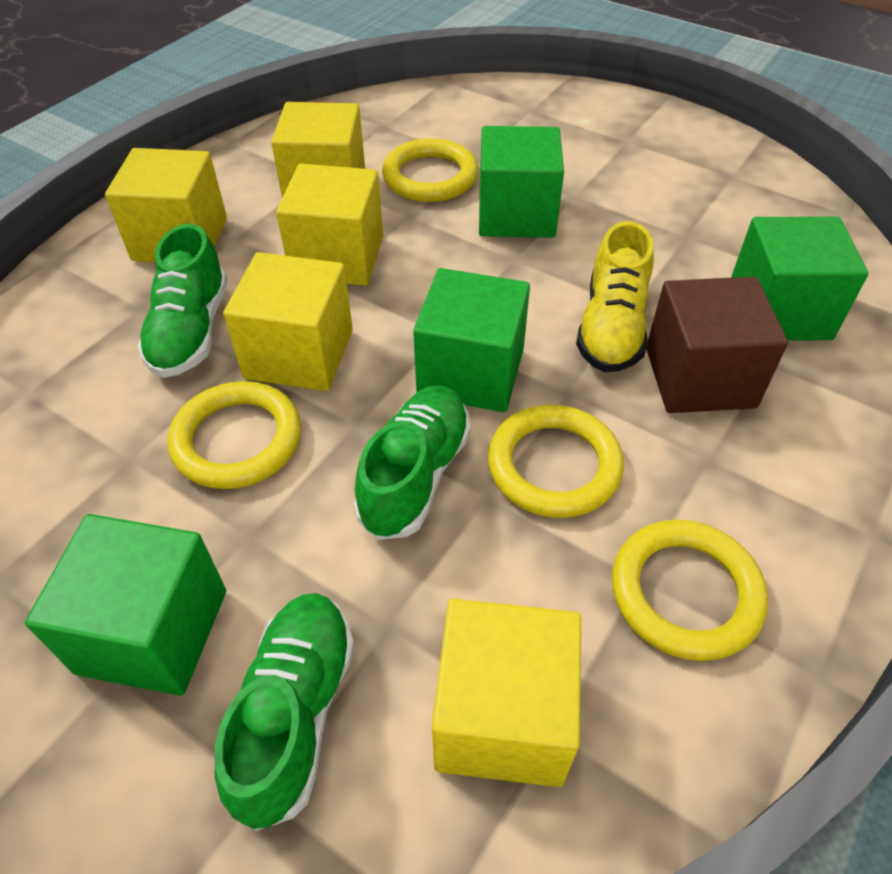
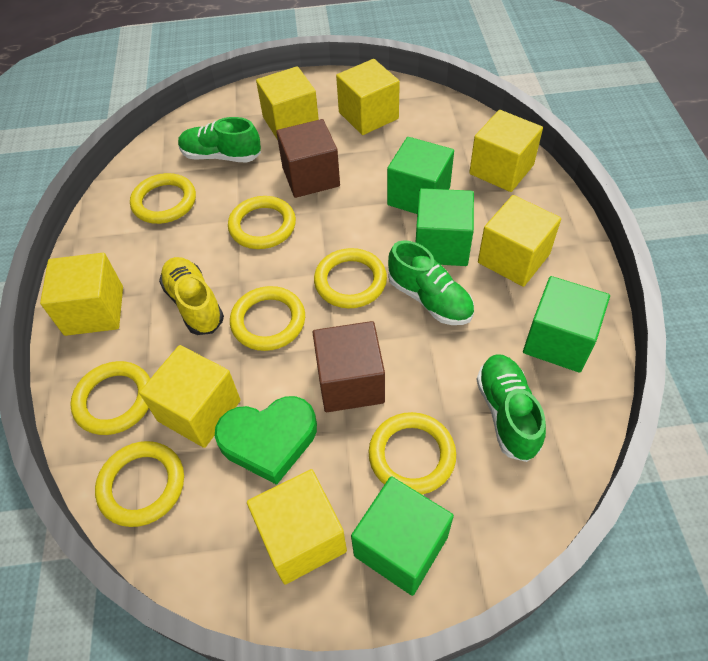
brown cube: [646,276,788,413] = 1 -> [276,119,340,198] [312,321,385,412] = 2
green heart: none = 0 -> [215,396,317,485] = 1
yellow cube: [105,148,227,262] [223,252,353,391] [271,102,365,198] [276,164,383,286] [432,599,581,787] = 5 -> [40,253,123,336] [139,345,241,448] [247,469,347,584] [256,66,319,140] [336,59,400,135] [469,110,543,192] [478,195,561,287] = 7
yellow ring: [167,381,301,489] [382,138,478,202] [488,405,624,518] [612,519,768,661] = 4 -> [70,361,150,435] [95,441,184,527] [130,173,196,224] [228,196,296,249] [230,286,305,351] [314,248,387,308] [369,412,456,495] = 7

